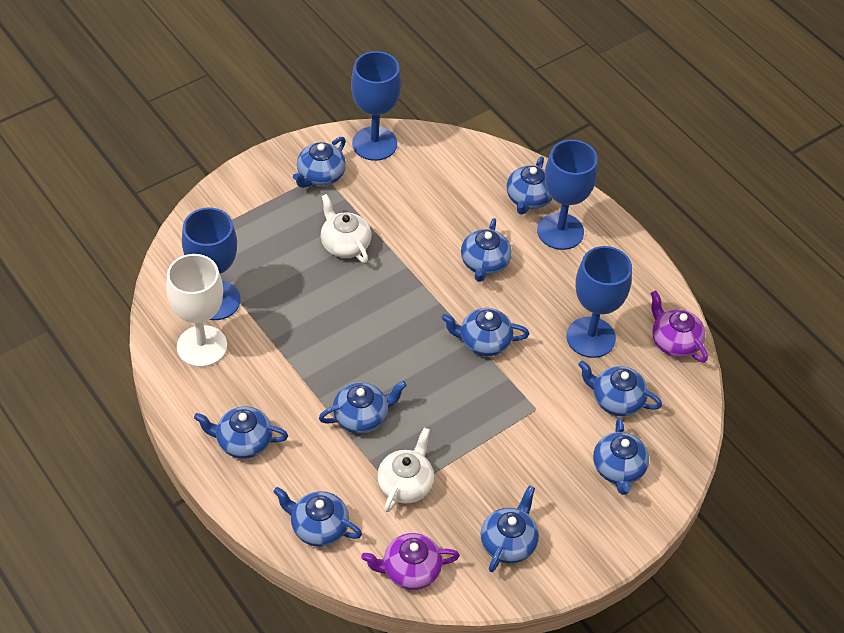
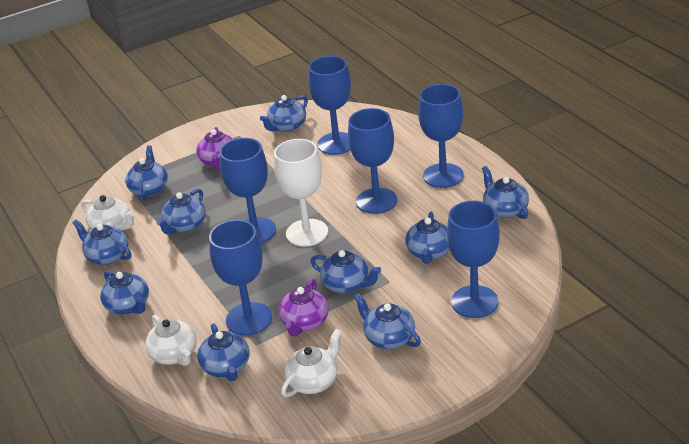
blue goblet: [182,208,241,320] [351,51,401,161] [537,140,598,250] [566,246,632,358] = 4 -> [209,220,272,336] [219,138,276,243] [308,56,351,155] [348,108,398,214] [418,84,464,188] [447,201,500,318] = 6
white teapot: [321,194,371,263] [377,428,434,512] = 2 -> [81,195,135,230] [145,315,197,366] [281,329,341,397] = 3

